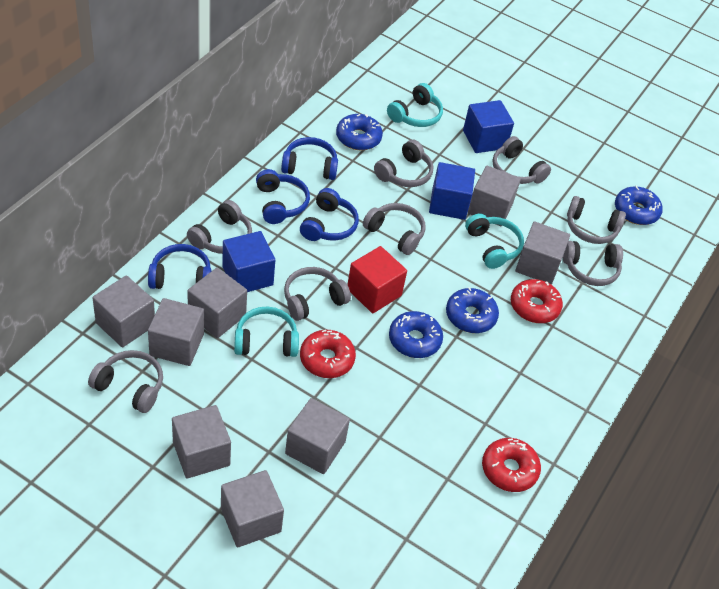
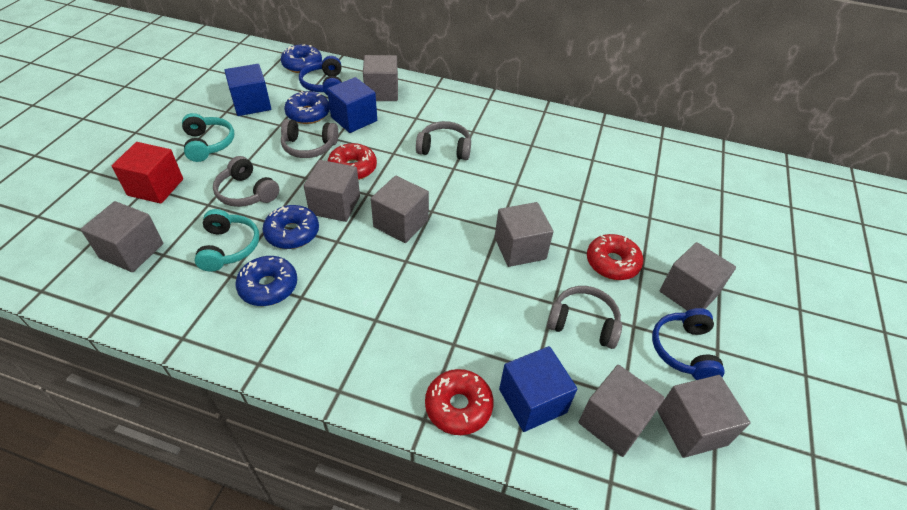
blue headphones: [148,244,211,289] [256,169,310,224] [281,137,338,180] [300,188,359,241] = 4 -> [299,56,342,96] [652,308,725,380] = 2
grey headphones: [88,350,163,413] [187,200,252,254] [284,267,351,321] [363,203,425,255] [374,140,433,187] [493,136,551,184] [562,241,623,286] [567,196,626,244] = 8 -> [213,156,279,207] [281,119,338,158] [416,121,471,160] [547,286,622,349] = 4
turquoise headphones: [234,307,299,357] [387,83,443,127] [465,213,524,269] = 3 -> [182,113,234,162] [194,209,259,272] = 2

